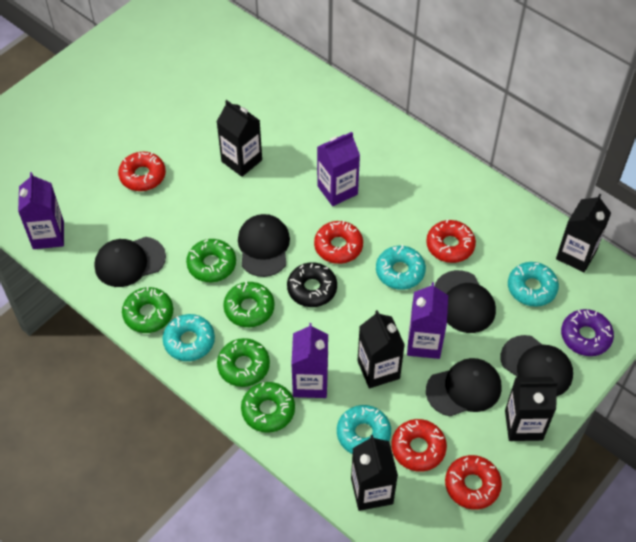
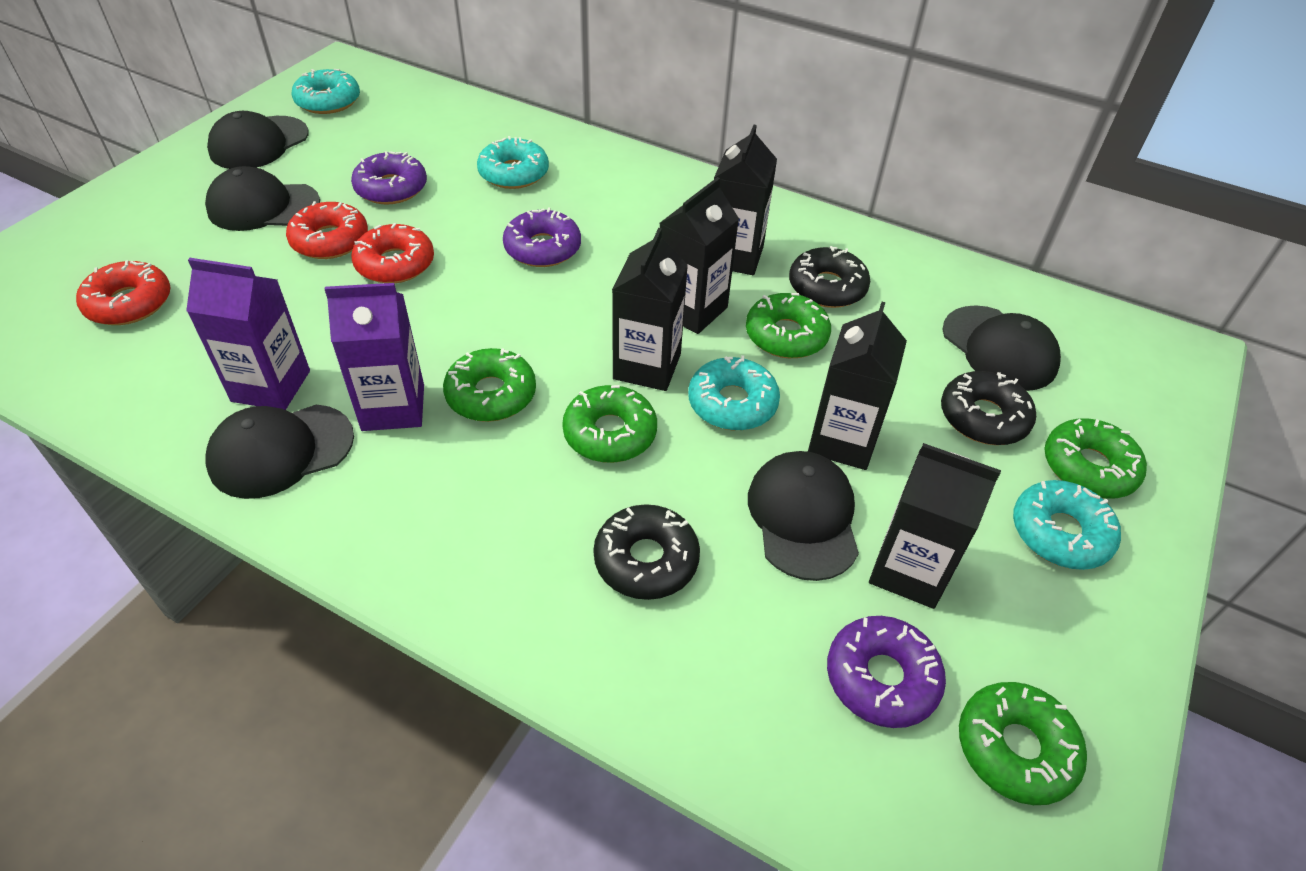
black donut: [287,262,337,307] = 1 -> [593,504,700,600] [789,246,870,308] [941,371,1036,445] = 3
purple carton: [18,172,64,249] [291,323,328,398] [317,132,360,206] [407,282,448,359] = 4 -> [186,258,310,410] [325,283,424,431] = 2
purple donut: [561,309,614,356] = 1 -> [351,151,427,205] [503,208,581,267] [827,616,946,728] = 3
red donut: [118,152,166,191] [314,221,363,264] [391,419,447,472] [426,219,476,263] [445,455,502,510] = 5 -> [76,260,170,325] [286,201,368,259] [351,223,434,284] = 3

